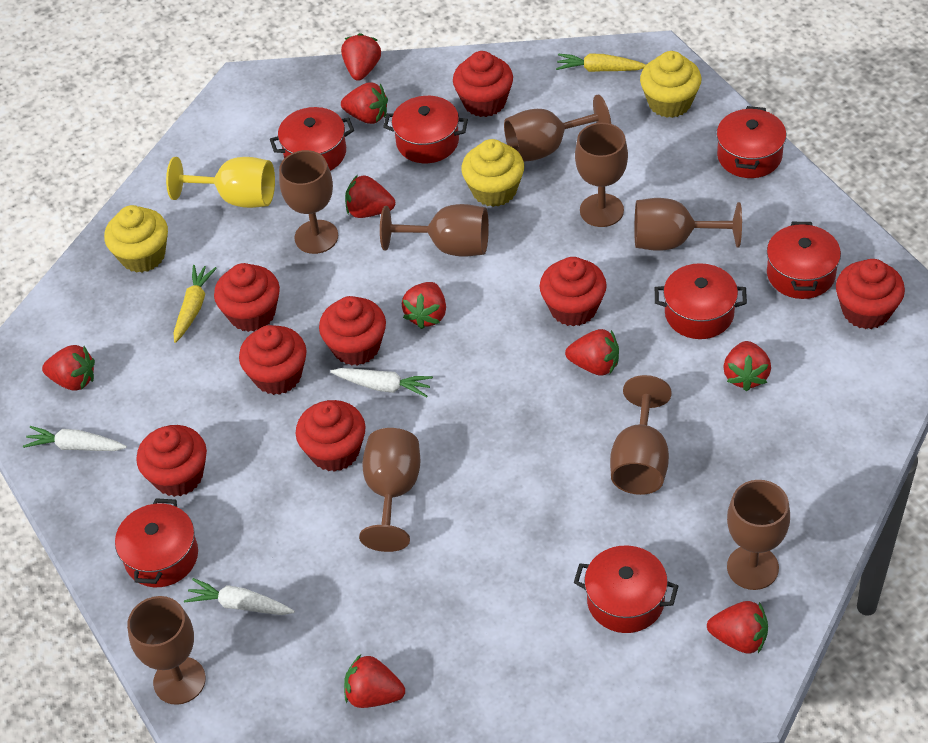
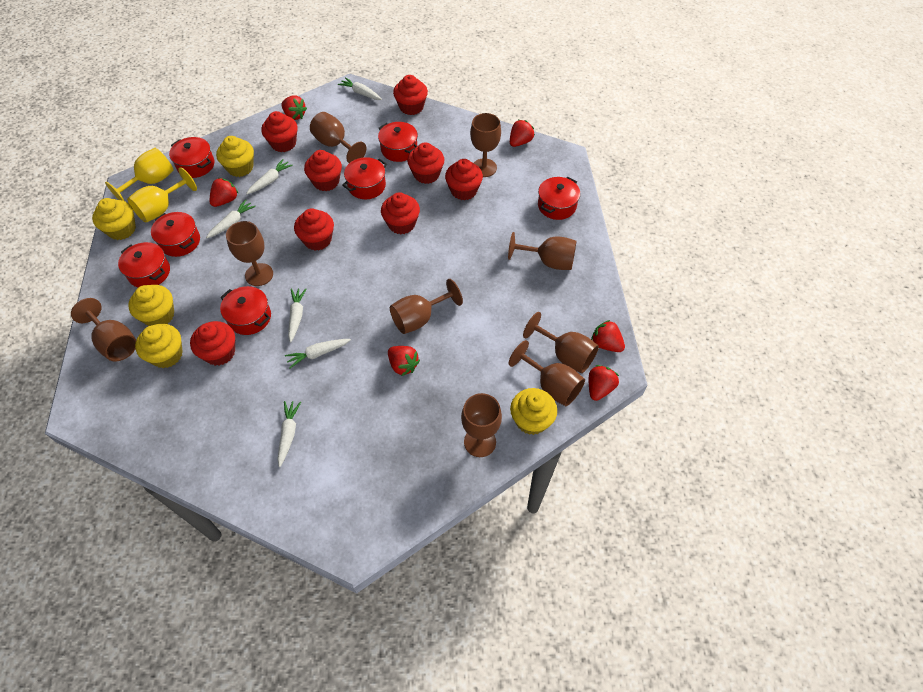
red strawberry: [42,345,95,391] [341,33,381,81] [341,82,388,124] [344,654,405,708] [345,175,395,218] [402,282,446,329] [565,329,619,376] [707,601,768,654] [724,341,771,391] = 9 -> [209,178,239,207] [282,95,307,120] [388,346,420,376] [510,120,535,147] [589,365,619,401] [591,320,625,352] = 6
white carrot: [23,426,127,451] [184,578,295,615] [330,368,433,398] = 3 -> [206,200,256,238] [246,159,293,194] [277,401,301,467] [285,339,351,368] [288,289,306,342] [338,77,382,100] = 6
yellow carrot: [174,265,217,343] [556,53,646,72] = 2 -> none = 0
yellow cupcake: [104,205,168,273] [461,139,524,207] [640,51,701,118] = 3 -> [92,198,136,240] [128,285,174,326] [135,324,183,368] [216,136,254,177] [510,388,557,435] = 5
yellow goblet: [166,157,275,208] = 1 -> [105,148,173,201] [127,167,197,223] = 2

